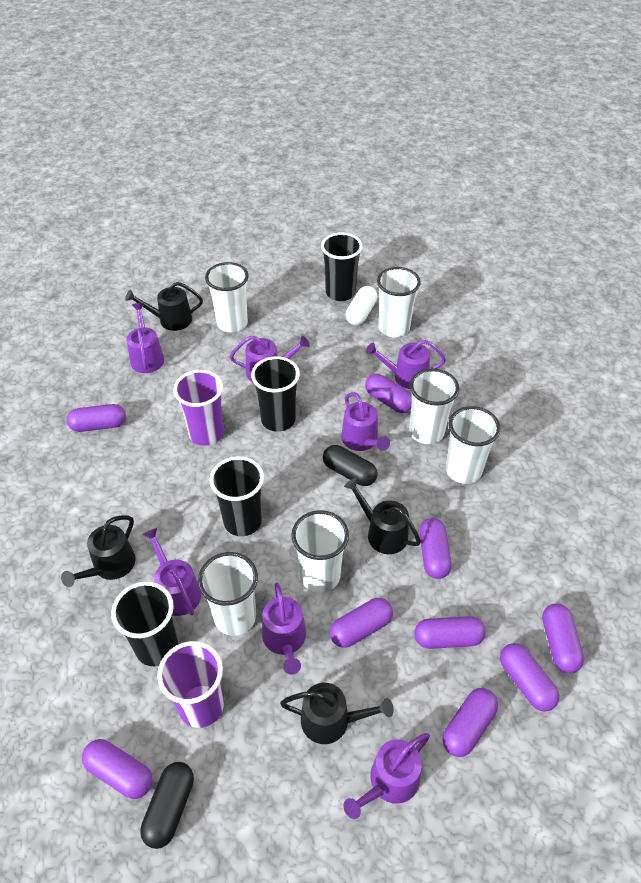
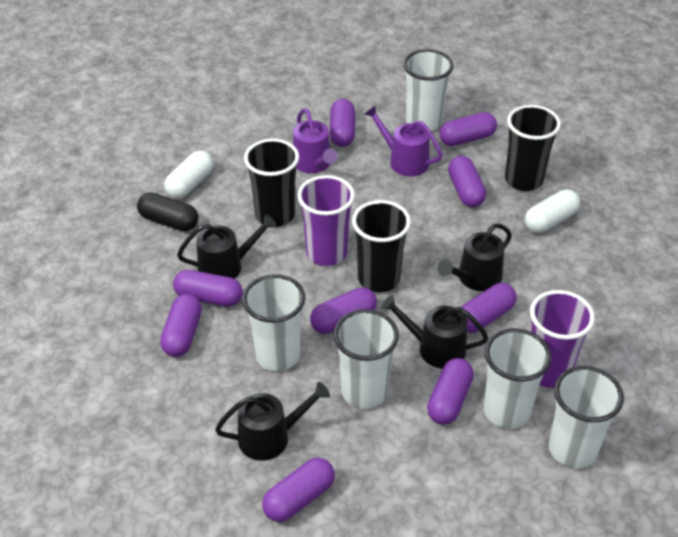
black capsule: [140,762,194,849] [323,445,378,486] = 2 -> [137,193,198,231] = 1
black cup: [111,582,178,666] [209,456,264,536] [251,356,300,432] [321,233,363,301] = 4 -> [244,139,299,227] [352,200,411,292] [505,105,561,191] = 3
purple watering can: [126,303,164,373] [142,528,201,616] [230,336,310,382] [262,582,306,675] [341,392,390,451] [344,733,430,819] [366,340,446,389] = 7 -> [293,108,338,173] [365,105,442,176] = 2
white capsule: [346,286,377,325] = 1 -> [164,151,214,199] [525,189,580,233] = 2
white cup: [198,552,258,636] [205,262,248,332] [291,510,349,593] [377,267,421,337] [409,368,459,444] [446,406,501,484] = 6 -> [242,274,306,371] [333,309,399,408] [403,49,454,131] [483,328,552,429] [548,366,624,468] = 5

